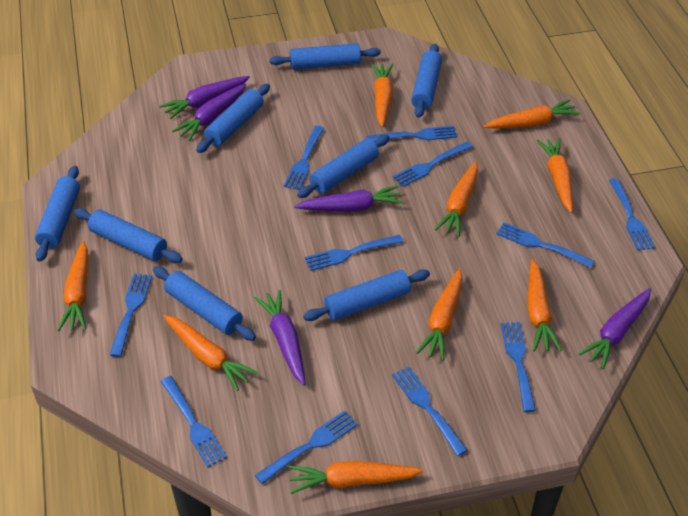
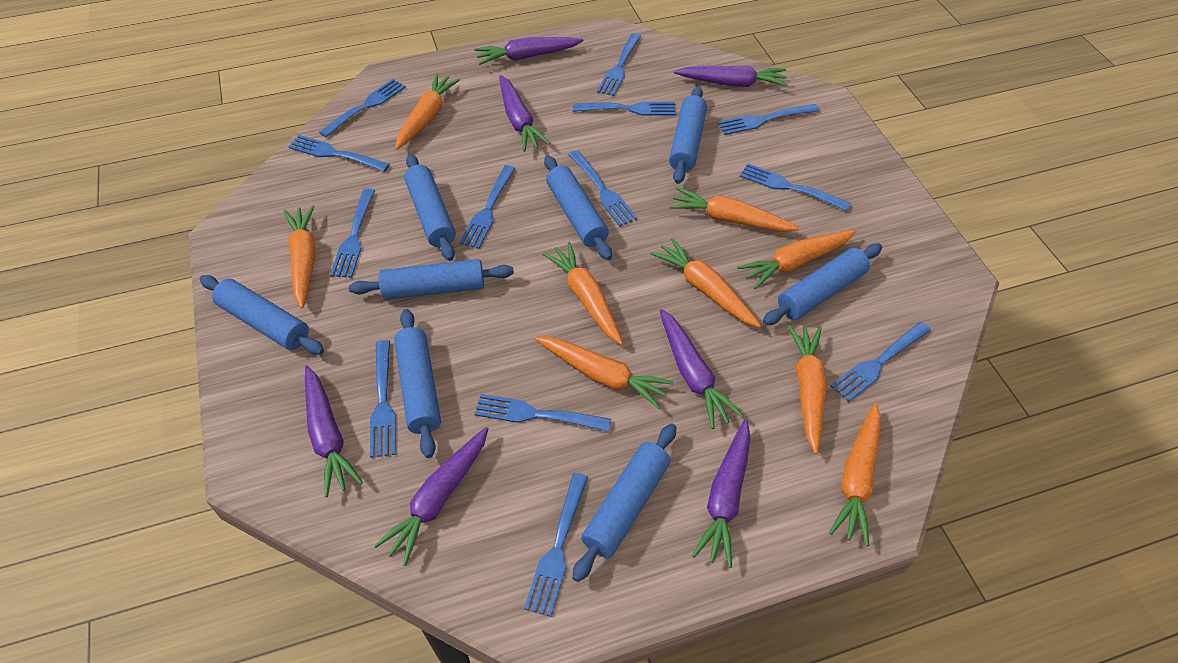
blue fork: [110,273,152,357] [160,376,227,467] [255,410,358,485] [284,126,324,190] [305,235,403,271] [366,126,457,142] [392,367,468,456] [393,142,473,187] [497,222,594,268] [501,322,536,412] [609,178,655,250] = 11 -> [289,135,390,172] [319,79,406,137] [330,188,375,278] [370,340,396,458] [459,165,516,249] [474,394,611,432] [524,473,588,617] [568,150,637,226] [573,102,676,116] [597,33,641,96] [718,104,819,135] [740,163,851,211] [831,322,931,402] = 13
purple carrot: [159,76,250,119] [172,83,247,141] [254,290,305,385] [294,185,403,212] [579,288,651,369] = 5 -> [305,365,363,497] [374,427,489,566] [474,37,584,65] [499,75,550,152] [659,309,744,429] [674,66,788,87] [692,419,751,568] = 7

